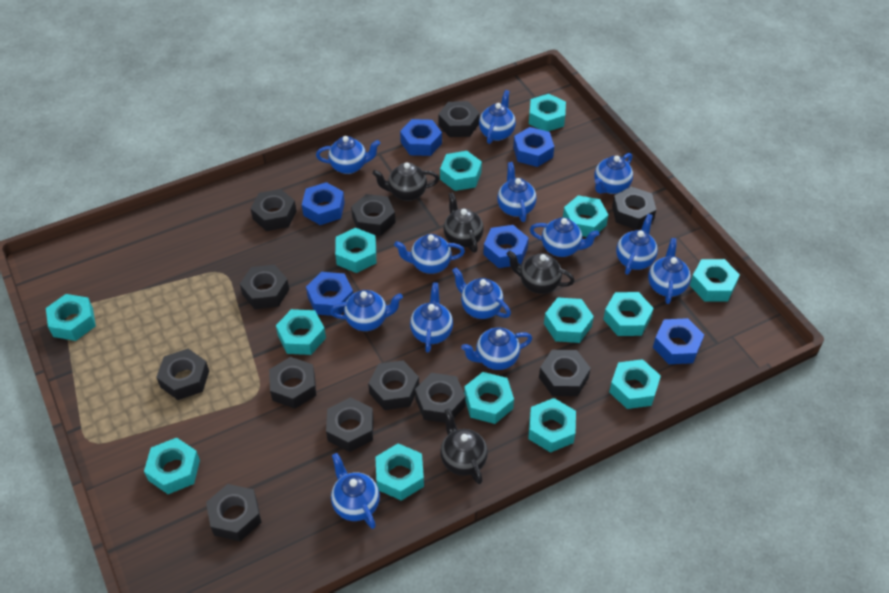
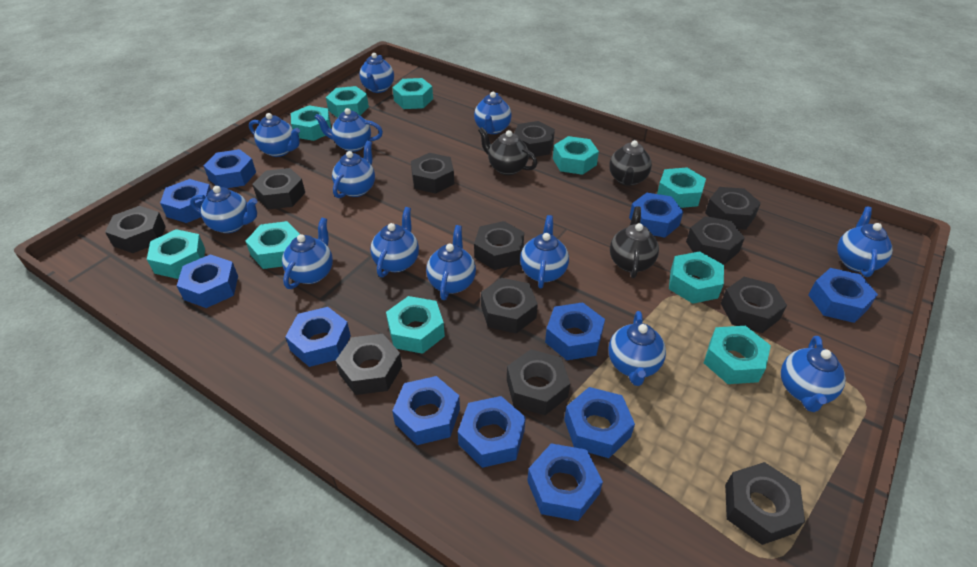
black teapot: [372,162,439,201] [440,408,488,484] [443,192,484,253] [507,251,575,294] = 4 -> [478,127,537,175] [609,140,652,186] [610,206,659,278] = 3
blue nut: [302,182,345,225] [306,272,353,316] [400,119,442,156] [483,225,529,268] [513,127,554,167] [653,318,704,364] = 6 -> [160,179,211,223] [177,254,238,308] [204,149,256,188] [285,307,351,367] [392,376,460,445] [458,396,526,468] [527,443,603,521] [545,302,605,360] [564,387,635,458] [629,193,683,237] [808,268,878,323] = 11
turquoise nut: [46,294,96,341] [144,438,200,494] [276,309,326,355] [335,228,376,273] [375,443,424,501] [440,151,482,191] [464,372,514,424] [528,398,576,453] [529,94,566,131] [544,298,594,343] [563,195,608,237] [603,292,654,336] [609,359,661,409] [690,259,740,301] = 14 -> [147,229,205,279] [245,221,300,269] [291,105,331,141] [326,86,369,118] [386,296,445,354] [392,78,433,109] [553,136,599,175] [657,167,706,208] [669,251,724,304] [704,326,771,384] = 10

